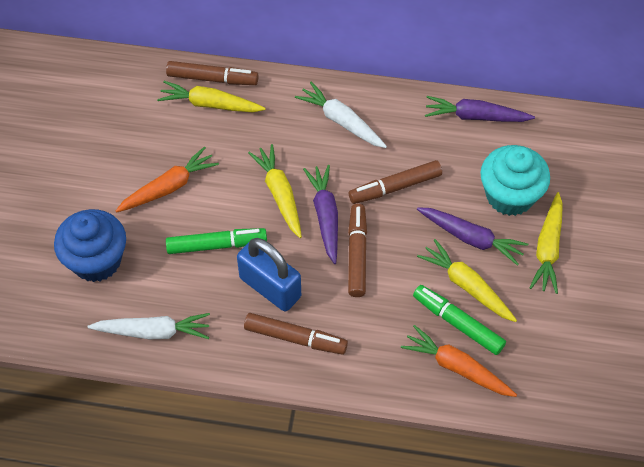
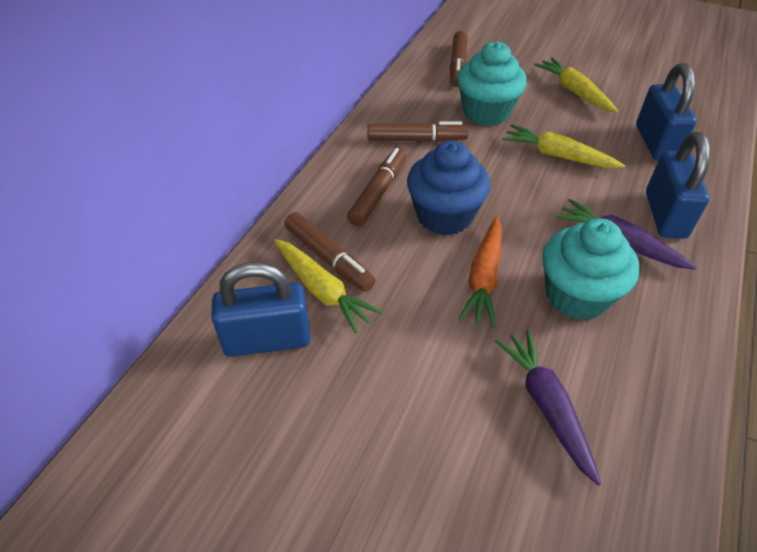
blue padlock: [237,238,301,312] = 1 -> [211,262,311,357] [636,63,697,161] [646,132,710,239] = 3
green marker: [166,228,267,254] [413,285,506,355] = 2 -> none = 0
orange carrot: [116,147,219,213] [401,325,517,397] = 2 -> [458,217,502,327] = 1
purple carrot: [303,165,338,264] [417,207,528,266] [425,96,535,122] = 3 -> [495,330,601,486] [556,199,697,270] = 2
turquoise cupcake: [480,145,550,216] = 1 -> [457,41,527,126] [542,218,640,320] = 2
white carrot: [88,313,210,339] [295,82,387,148] = 2 -> none = 0
yellow carrot: [157,81,266,112] [248,144,302,238] [417,239,517,322] [529,192,563,294] = 4 -> [274,239,383,334] [503,124,625,168] [534,57,618,113] = 3

